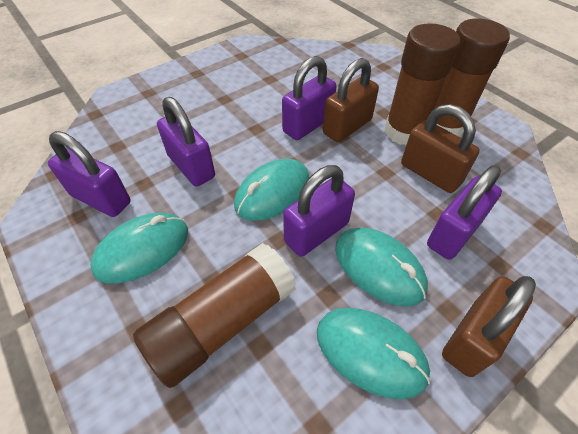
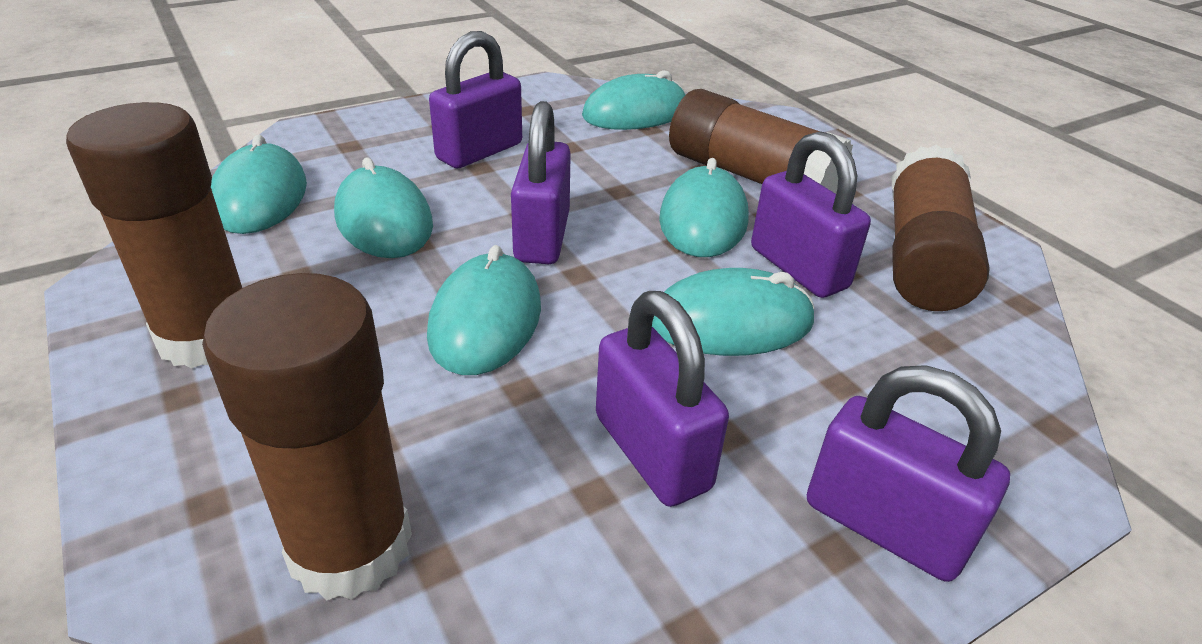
brown glue stick: [133,243,296,388] [384,23,461,145] [434,19,510,137] = 3 -> [66,102,242,368] [202,273,412,601] [669,89,853,194] [892,145,990,311] = 4
brown padlock: [323,58,379,142] [401,104,480,193] [442,276,536,377] = 3 -> none = 0
turquoise mouse: [90,213,188,284] [234,159,310,221] [317,308,430,400] [335,227,428,307] = 4 -> [211,134,307,234] [334,157,433,258] [427,245,541,375] [582,70,685,130] [652,268,814,356] [659,158,749,257] = 6

